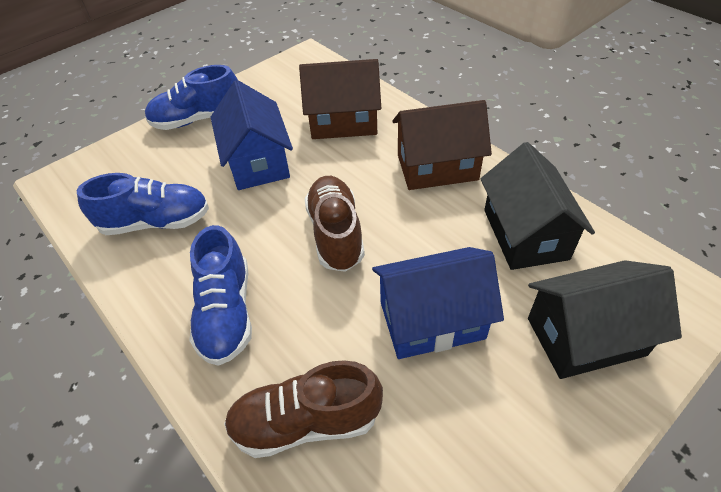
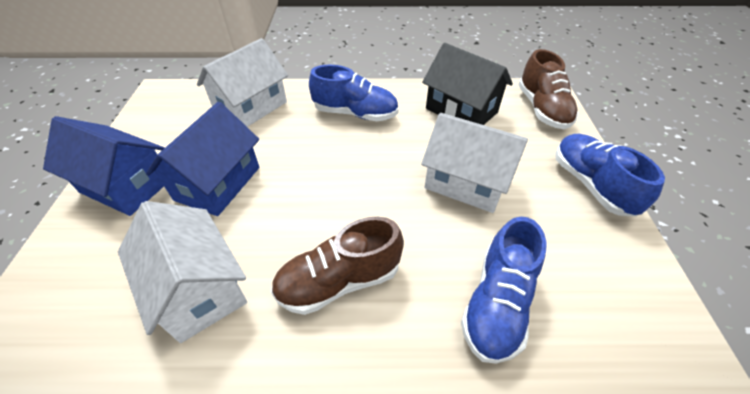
black house: [481,142,595,270] [528,260,682,379] = 2 -> [422,43,513,125] = 1
brown house: [299,59,381,139] [392,100,492,190] = 2 -> none = 0
white house: none = 0 -> [118,201,247,343] [197,38,288,127] [421,113,528,213] = 3

